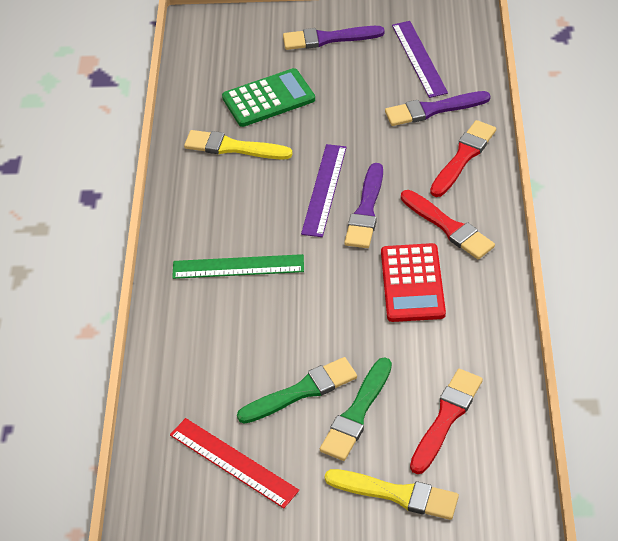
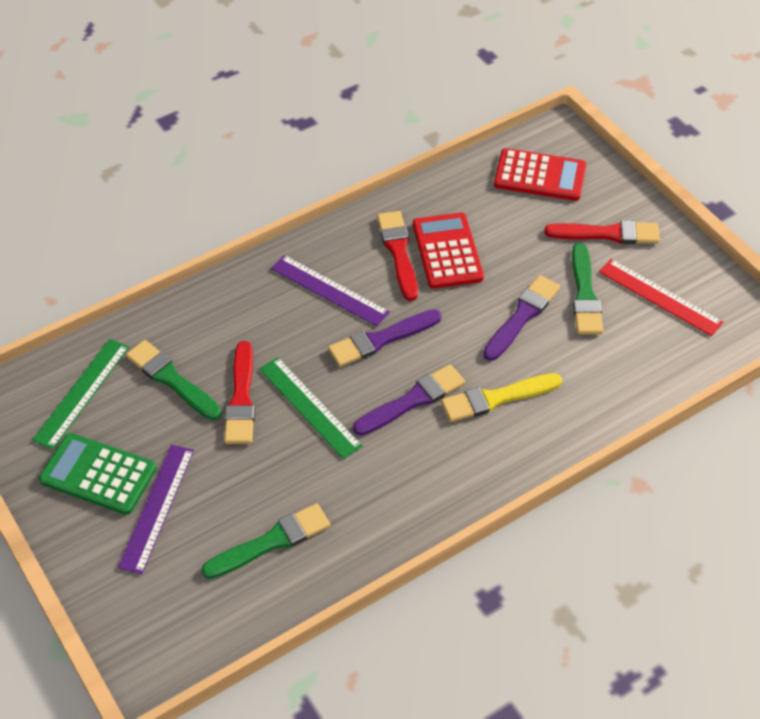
green brush: [237,357,357,424] [320,357,392,461] = 2 -> [126,340,222,420] [202,503,330,579] [572,243,603,334] = 3
green ruler: [172,254,304,279] = 1 -> [32,339,129,450] [259,357,363,459] = 2
red calculator: [381,243,446,322] = 1 -> [413,213,484,289] [494,148,586,201] = 2
yellow brush: [184,130,293,160] [324,469,459,520] = 2 -> [441,373,562,422] = 1

